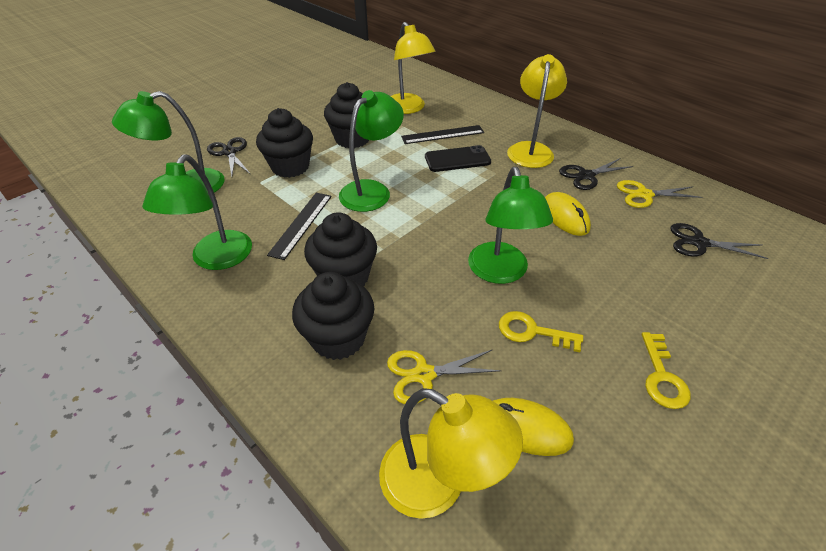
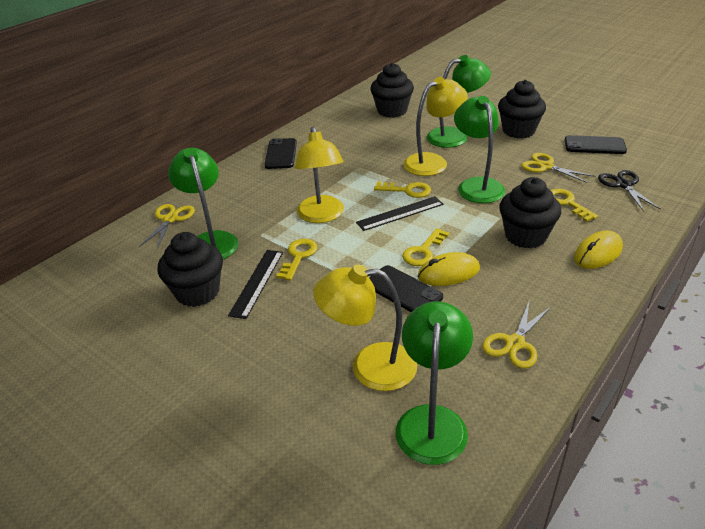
black phone: [425,145,491,172] = 1 -> [264,138,297,169] [369,265,443,312] [565,135,627,154] = 3
black scissors: [207,137,250,176] [559,158,633,190] [670,223,769,259] = 3 -> [598,170,661,212] = 1
yellow key: [499,311,583,352] [642,332,691,409] = 2 -> [276,239,317,281] [374,181,431,198] [402,228,449,266] [550,189,598,222] = 4
yellow scissors: [387,349,502,404] [617,180,702,208] = 2 -> [139,204,195,249] [482,302,551,369] [521,153,595,183] = 3

